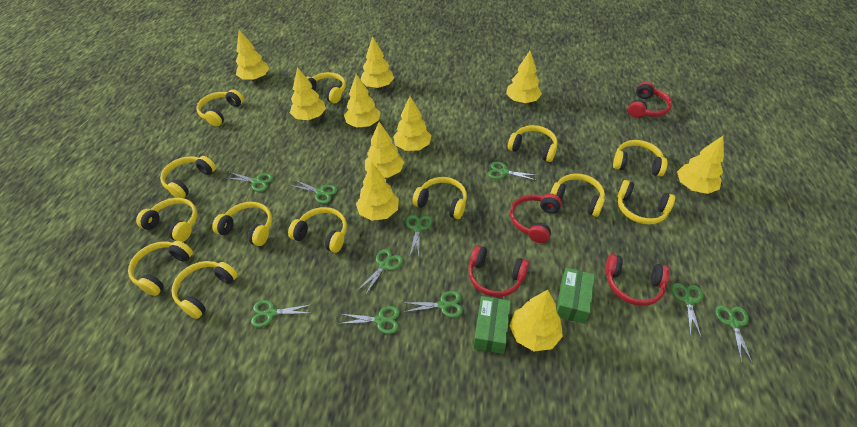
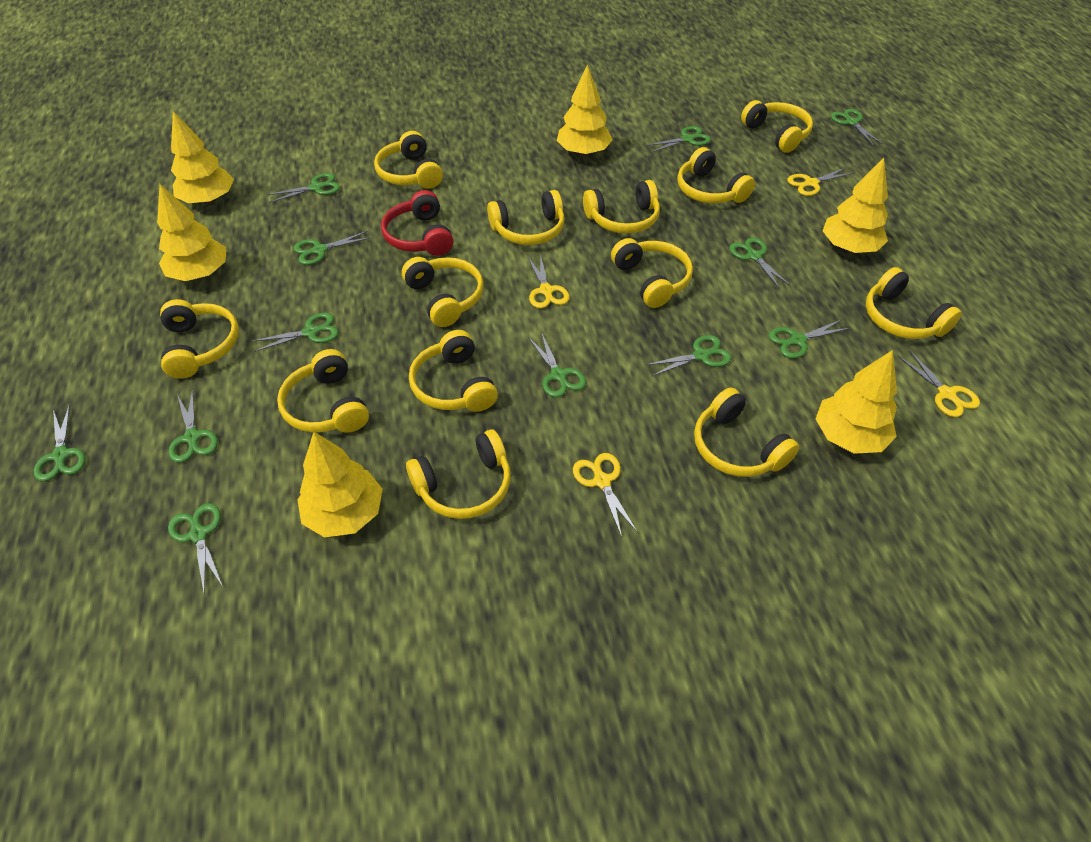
green box: [474,296,511,354] [557,268,595,324] = 2 -> none = 0
green scissors: [226,172,273,192] [251,300,313,327] [289,179,338,204] [338,306,400,334] [357,249,403,295] [402,291,463,318] [406,215,432,255] [488,162,537,181] [671,283,703,337] [715,305,753,364] = 10 -> [34,405,86,482] [168,389,218,463] [168,503,223,592] [251,313,339,352] [267,173,340,203] [293,231,371,265] [528,332,586,397] [646,126,711,153] [646,335,731,376] [729,238,791,289] [769,320,851,358] [831,109,883,145] = 12
red headphones: [468,245,529,297] [510,193,562,243] [605,254,670,306] [628,81,672,118] = 4 -> [381,190,453,256] = 1
yellow scissors: none = 0 -> [528,254,570,308] [573,453,638,537] [787,168,854,196] [898,350,980,417] = 4
yellow tree: [236,30,270,81] [290,67,326,120] [344,74,380,128] [356,163,399,221] [361,36,394,88] [365,122,404,178] [393,96,431,151] [506,51,542,103] [510,290,563,351] [677,136,724,194] = 10 -> [157,184,226,281] [171,111,234,204] [297,432,383,537] [557,64,612,156] [816,350,897,454] [823,158,888,253] = 6

